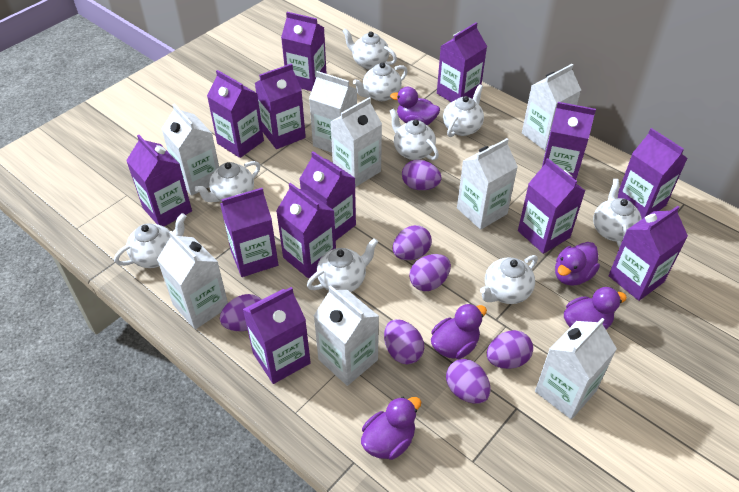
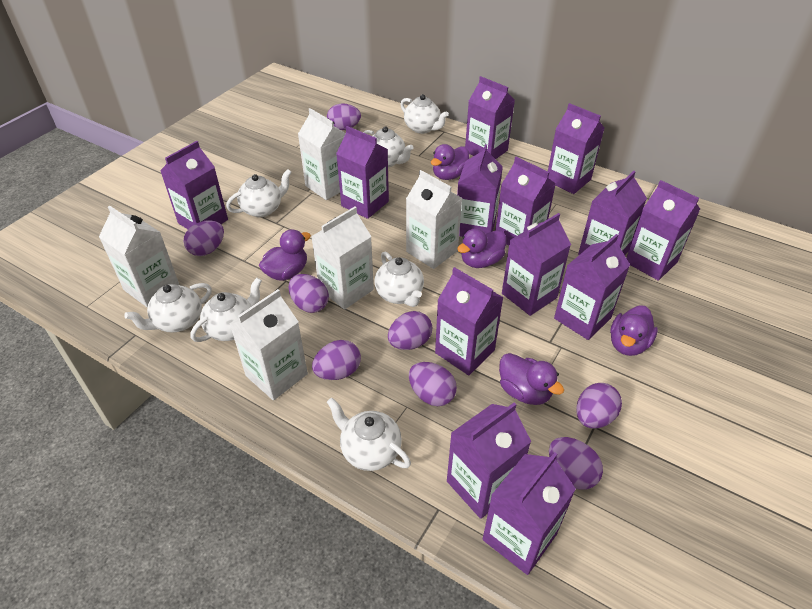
purple egg: [220,294,262,331] [384,319,424,364] [392,225,432,260] [402,160,442,190] [409,254,451,291] [446,359,490,404] [487,330,533,369] = 7 -> [184,220,224,256] [289,274,329,313] [312,340,361,380] [327,103,361,130] [388,311,432,350] [409,362,457,406] [549,437,603,489] [576,383,622,429] = 8
white carton: [157,231,228,329] [161,104,219,196] [309,71,357,153] [314,285,379,386] [331,97,382,187] [457,138,518,230] [522,64,581,151] [535,318,617,419] = 8 -> [99,206,179,307] [230,289,308,400] [298,108,346,200] [311,207,374,310] [406,170,462,269] = 5
white teapot: [114,213,186,268] [195,161,260,202] [307,238,378,292] [342,28,397,70] [353,62,408,101] [390,108,439,160] [443,84,484,137] [480,255,538,304] [593,179,642,248] = 9 -> [124,283,212,332] [190,278,262,342] [226,169,292,217] [327,398,411,471] [363,126,414,167] [374,252,424,307] [400,94,449,134] = 7

